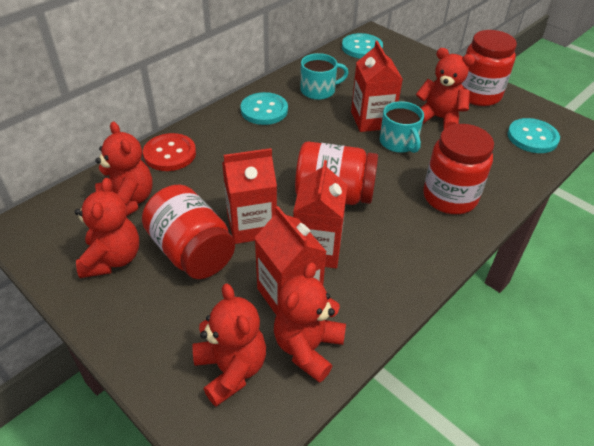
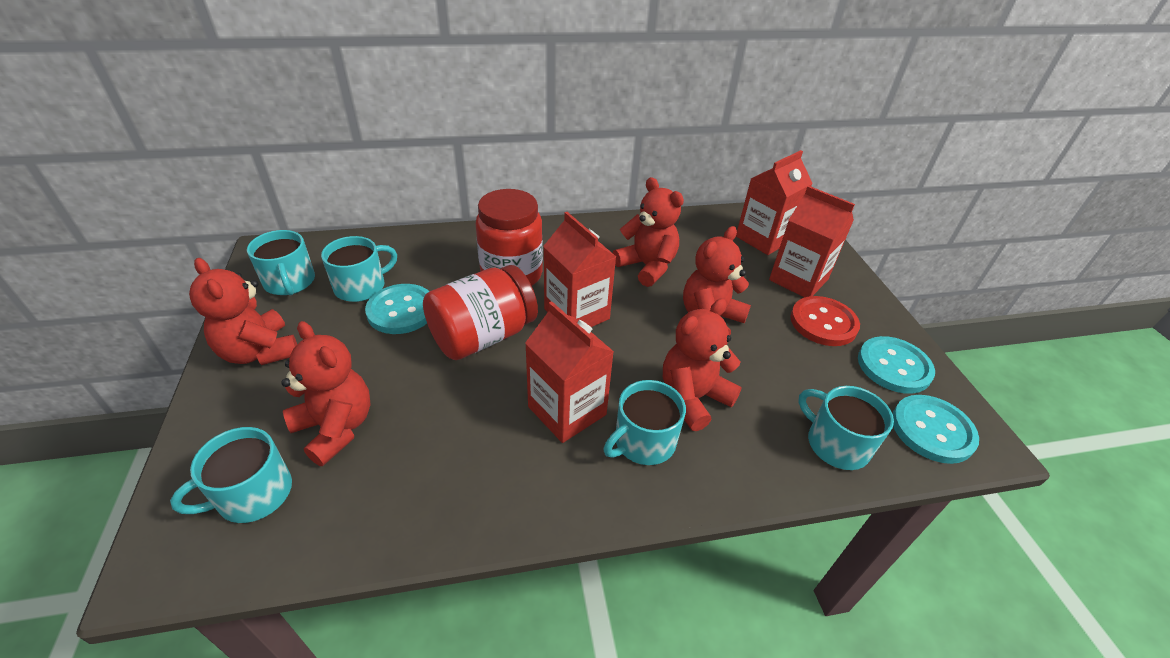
red jar: [142,184,235,279] [295,142,378,205] [423,124,494,214] [461,30,517,106] = 4 -> [423,265,538,360] [475,189,543,286] = 2
turquoise mug: [301,53,349,100] [380,101,424,153] = 2 -> [170,427,292,523] [247,230,315,296] [321,236,397,302] [603,380,686,465] [798,386,894,470] = 5

